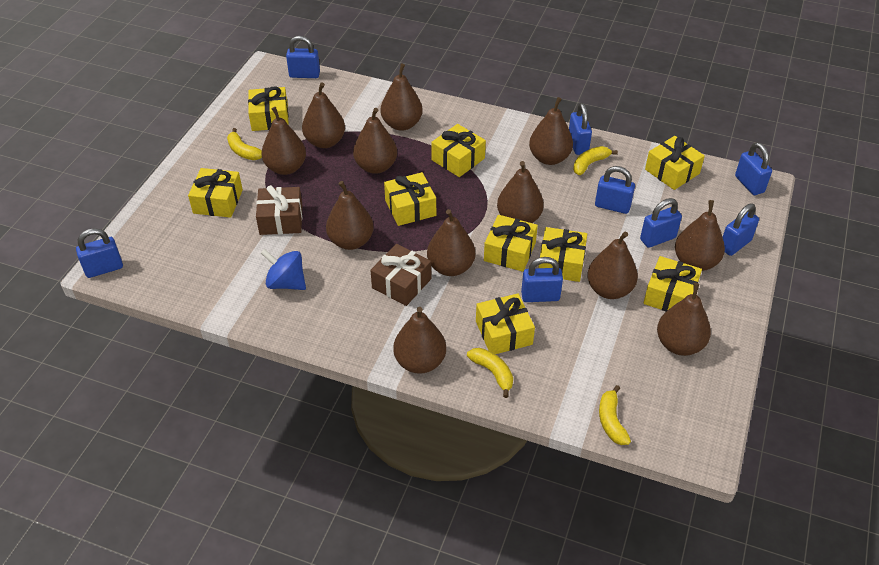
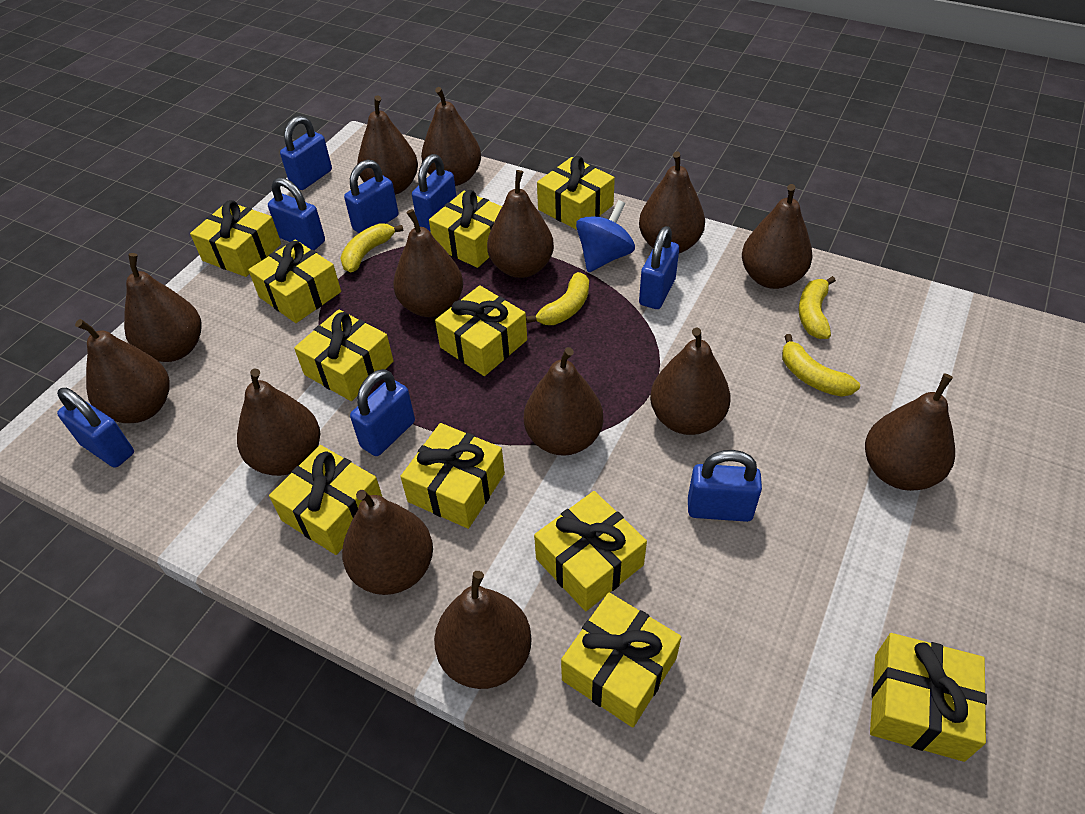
brown gift: [256,185,302,235] [370,244,431,306] = 2 -> none = 0
brown pear: [261,107,306,175] [302,82,345,148] [326,181,374,250] [353,108,397,174] [381,64,423,131] [393,307,446,374] [427,209,475,276] [497,161,544,223] [529,97,573,165] [587,232,638,299] [657,283,711,356] [675,200,725,271] = 12 -> [75,319,170,423] [124,253,201,362] [237,369,320,476] [342,490,433,595] [357,95,418,195] [393,209,463,317] [421,87,481,186] [434,571,532,689] [487,170,554,278] [524,347,603,456] [639,151,705,253] [650,327,731,435] [742,184,813,289] [865,374,955,491] = 14
yellow gift: [188,168,243,218] [248,87,289,131] [384,172,436,226] [431,124,486,177] [476,293,535,354] [484,215,538,272] [539,227,587,282] [643,256,702,311] [645,136,705,190] = 9 -> [190,200,281,277] [248,240,341,323] [269,445,382,555] [294,309,394,401] [400,423,505,529] [429,190,502,268] [435,285,527,376] [534,491,647,611] [537,156,615,230] [561,593,681,728] [870,633,987,762] = 11

